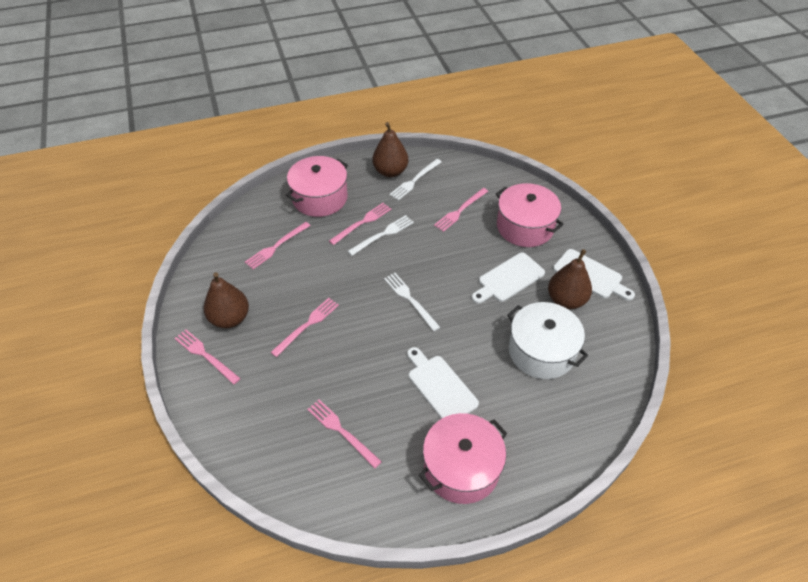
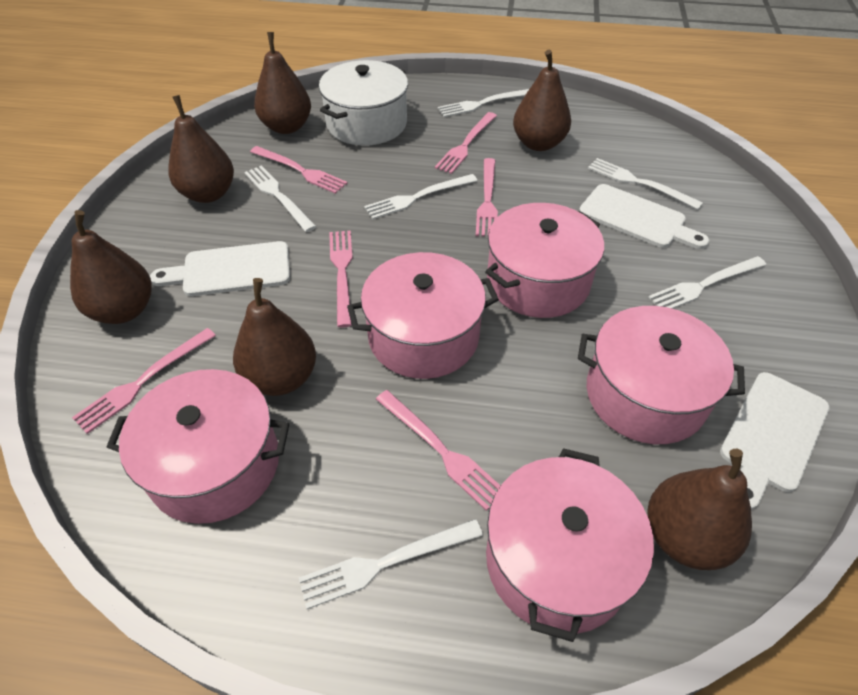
brown pear: [204,272,249,328] [373,122,408,177] [548,249,592,309] = 3 -> [70,210,152,324] [168,95,234,203] [233,278,316,396] [254,32,311,134] [513,50,571,151] [647,449,752,570] = 6
pink pot: [286,156,348,217] [419,413,507,504] [496,183,564,247] = 3 -> [107,369,289,524] [347,252,499,379] [485,203,604,318] [486,448,654,642] [578,306,745,444] = 5
white fork: [347,215,414,256] [384,273,440,331] [389,159,442,201] = 3 -> [244,165,317,232] [299,519,483,609] [364,174,477,219] [438,89,529,117] [588,158,703,209] [648,256,766,309] = 6

